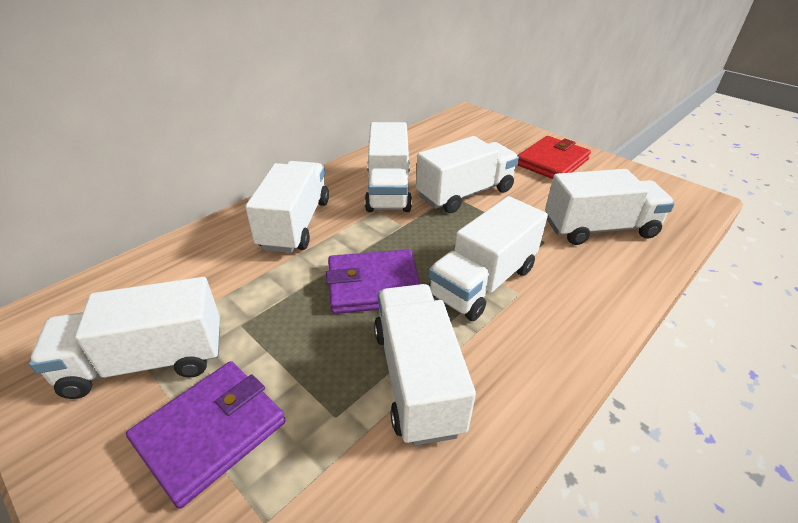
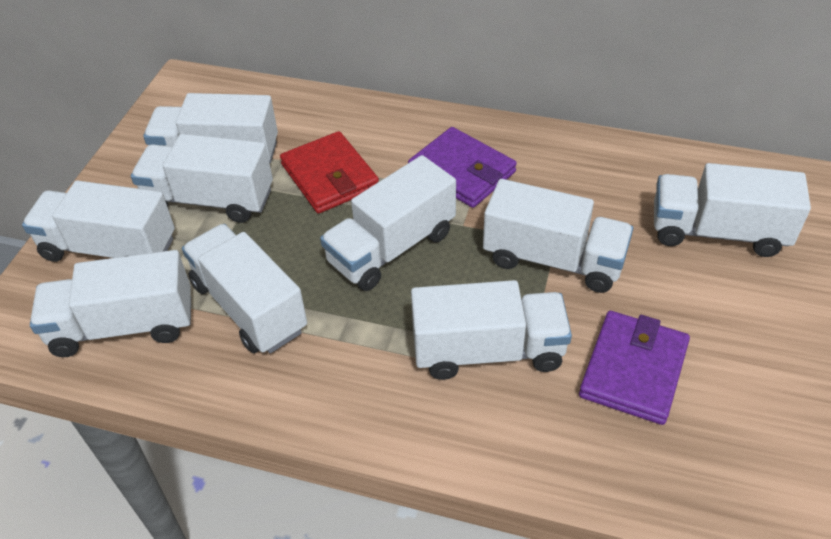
white truck: [29,277,220,399] [245,161,329,253] [365,122,412,212] [374,284,476,446] [416,136,519,213] [428,196,548,321] [545,169,675,245] = 7 -> [22,181,175,262] [30,250,191,357] [131,134,273,223] [143,93,278,163] [182,224,307,353] [320,155,456,291] [411,280,572,380] [483,179,633,293] [654,163,811,257] = 9

